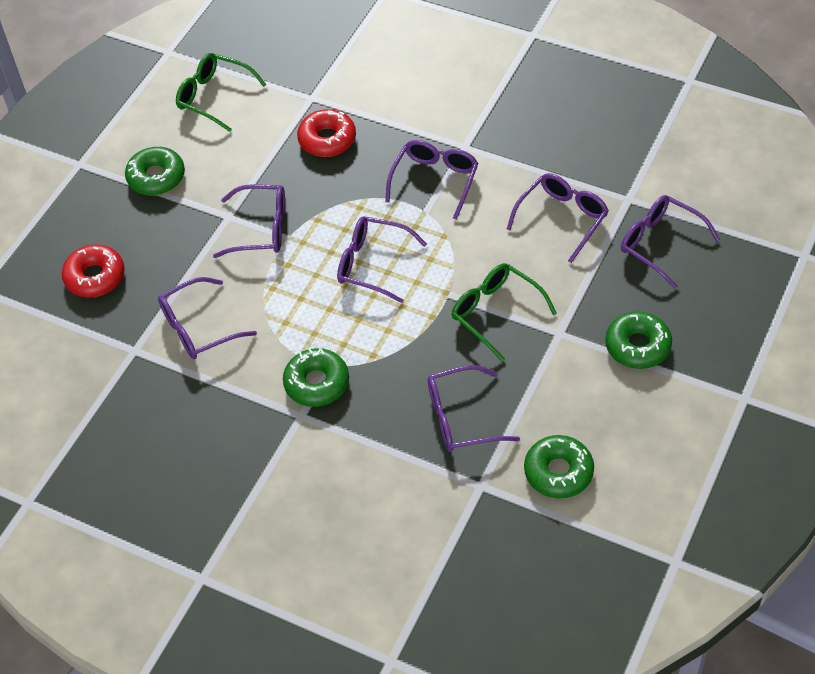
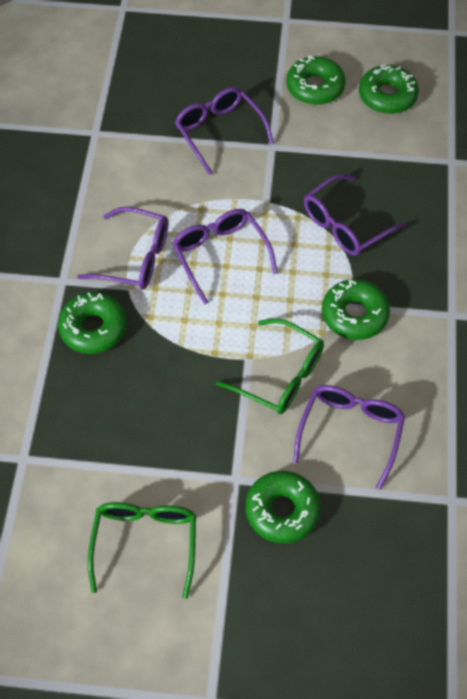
green donut: [125,147,185,196] [283,348,349,407] [524,435,594,498] [605,311,672,369] = 4 -> [58,292,127,354] [246,471,321,543] [286,56,345,105] [322,279,390,340] [359,64,419,114] = 5
purple glasses: [158,277,257,359] [213,184,285,258] [337,216,427,303] [385,140,478,220] [428,365,520,452] [507,173,609,263] [621,195,720,289] = 7 -> [77,207,168,289] [172,209,278,305] [175,87,274,175] [293,385,405,490] [304,174,406,256] = 5
red donut: [62,244,125,297] [297,109,356,157] = 2 -> none = 0

